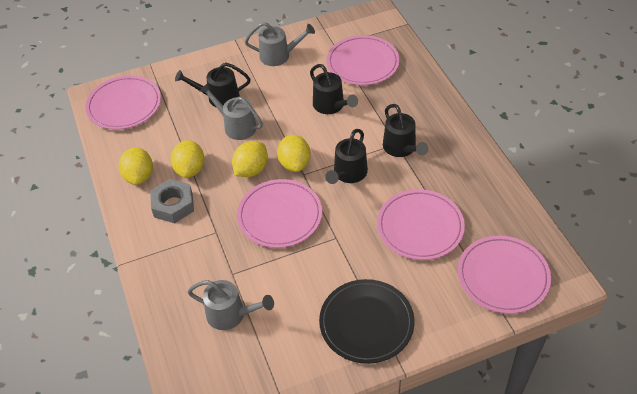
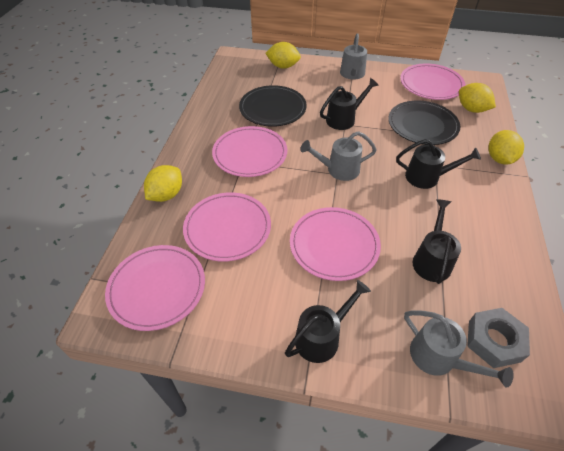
black plate: [319,279,415,364] = 1 -> [239,85,307,127] [388,101,460,145] = 2

